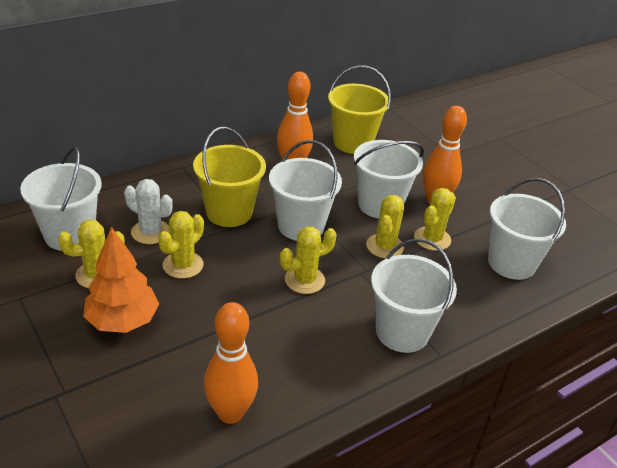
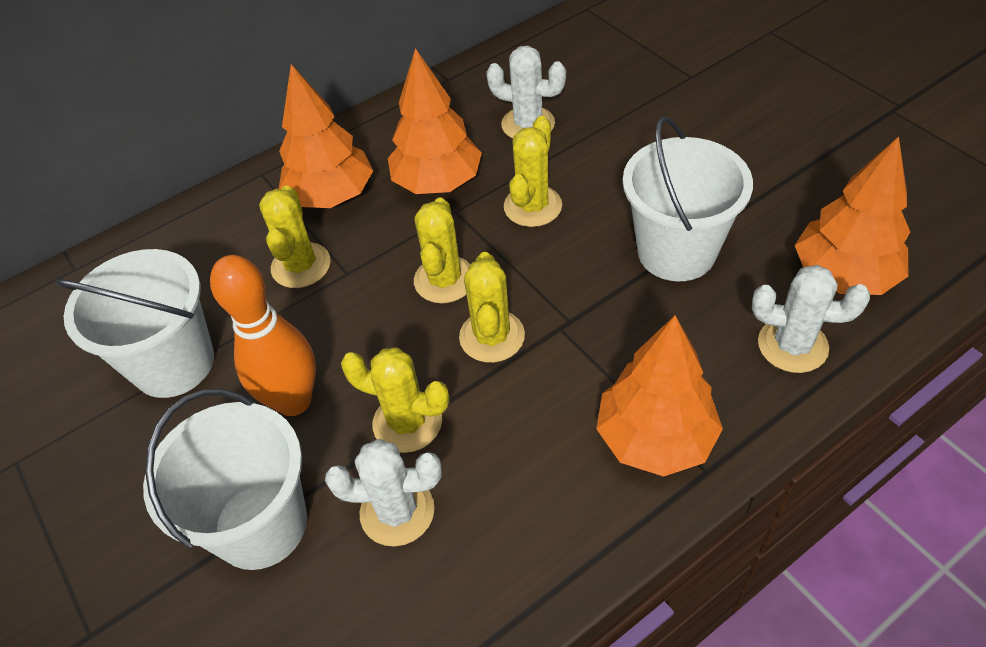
orange bowling pin: [204,302,258,424] [277,72,313,160] [423,106,467,204] = 3 -> [210,255,316,416] = 1
orange tree: [83,227,159,333] = 1 -> [279,64,373,208] [388,48,482,194] [596,315,723,477] [795,136,910,295] = 4
white bucket: [20,147,102,251] [269,140,342,241] [354,140,424,219] [371,238,457,353] [488,178,566,280] = 5 -> [55,249,214,398] [143,389,307,570] [623,116,753,281] = 3
white cactus: [124,179,173,244] = 1 -> [325,439,442,546] [486,46,566,139] [752,265,870,373] = 3
yellow bucket: [193,127,266,227] [328,65,391,154] = 2 -> none = 0

